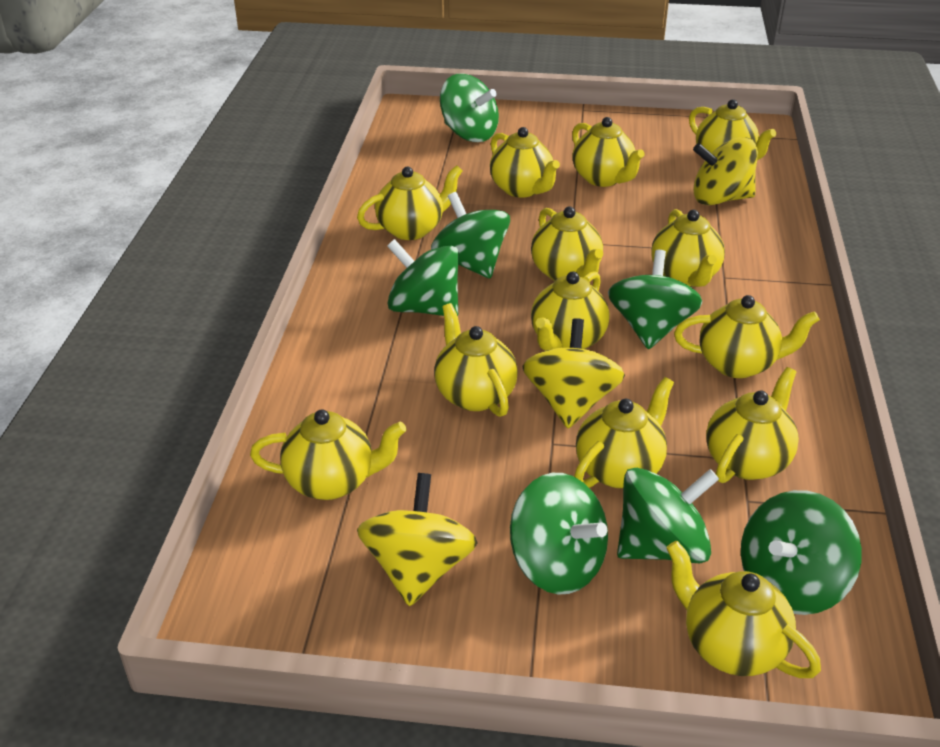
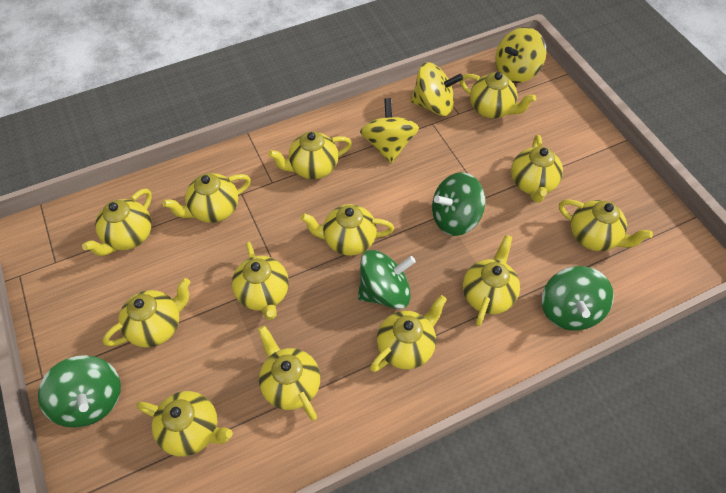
green spinning top: [387,239,459,316] [431,192,510,278] [440,74,499,142] [510,473,608,595] [608,250,702,349] [617,468,719,563] [741,490,862,615] = 7 -> [38,355,121,428] [358,250,416,309] [432,172,485,236] [542,266,614,331] = 4

